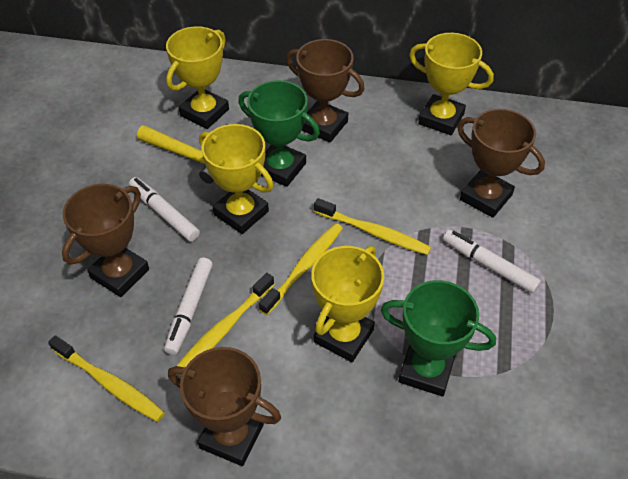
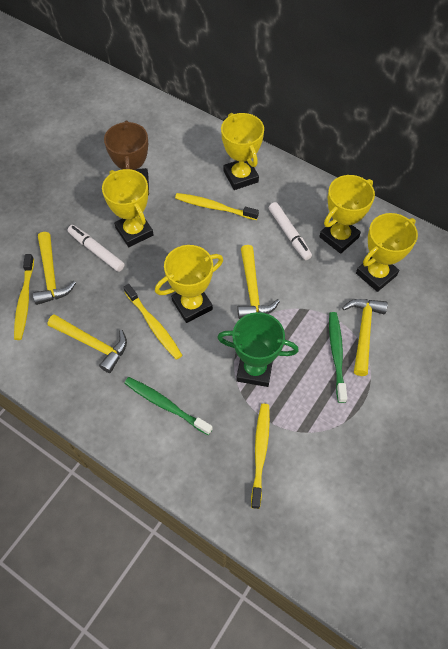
brown trophy: [62,184,149,297] [168,347,281,466] [286,39,365,143] [457,109,545,218] = 4 -> [104,120,149,195] = 1
green toothbrush: none = 0 -> [124,377,213,435] [329,312,347,403] = 2
green trophy: [238,80,320,187] [381,280,496,397] = 2 -> [217,312,299,387] = 1
white marker: [129,177,200,242] [164,257,213,355] [443,230,541,293] = 3 -> [68,225,125,272] [269,202,312,260] = 2
yellow hammer: [137,125,214,184] = 1 -> [33,232,76,305] [48,314,127,373] [237,245,280,319] [342,299,388,376] = 4
yellow trophy: [166,26,229,129] [199,124,273,234] [311,246,384,362] [409,33,494,135] = 4 -> [102,169,154,247] [155,245,223,323] [221,113,264,190] [319,175,375,254] [356,213,418,292] = 5

